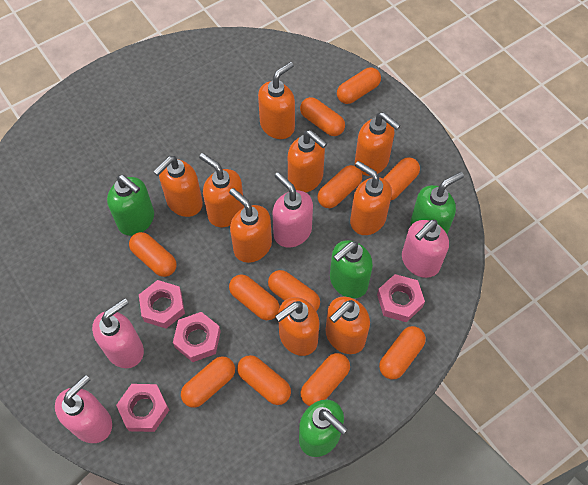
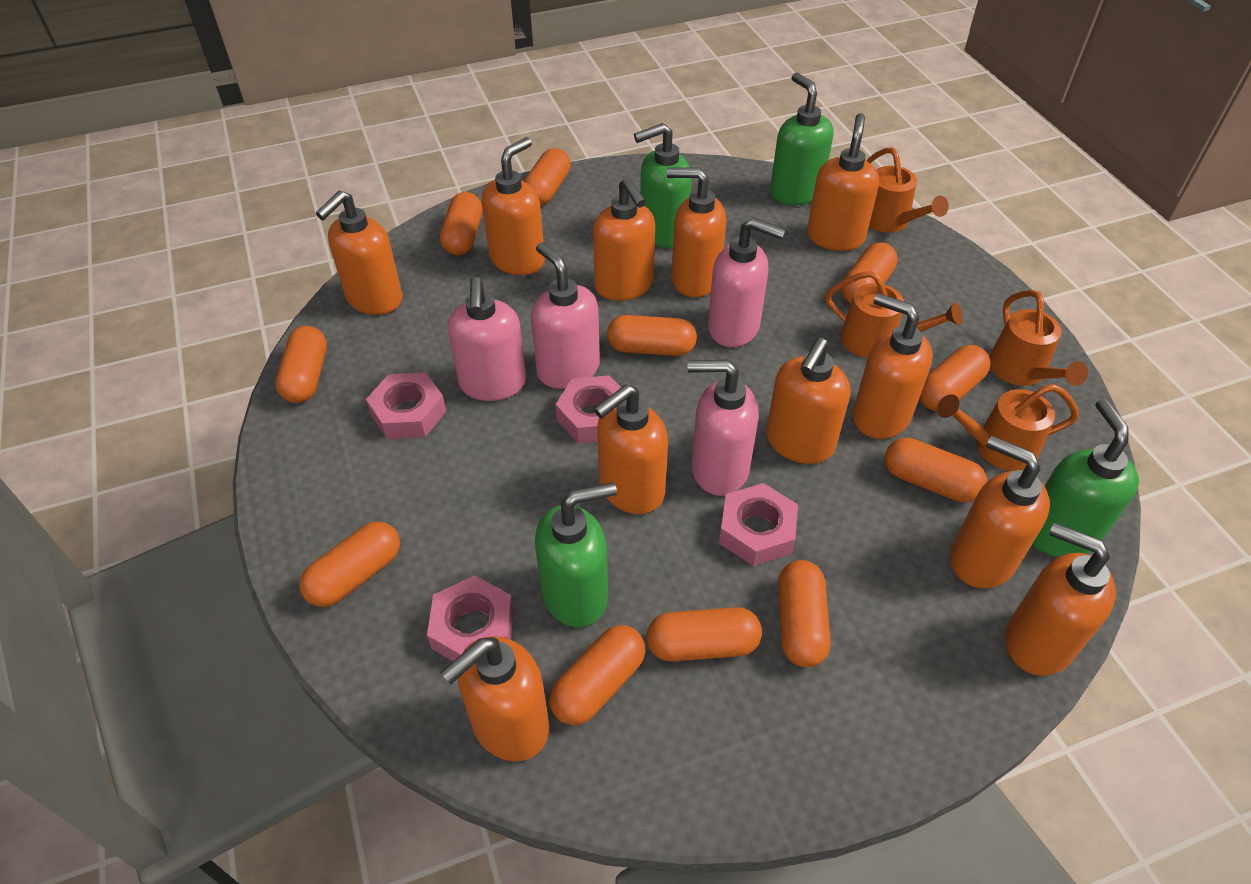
orange soap dispenser: [153,156,203,217] [199,153,244,227] [229,188,272,263] [258,62,295,139] [275,297,319,356] [288,130,327,192] [326,296,370,354] [350,161,392,235] [355,112,401,176] = 9 -> [316,191,402,315] [441,636,549,761] [482,137,545,275] [593,178,655,301] [594,384,668,514] [667,168,726,297] [766,338,850,464] [807,113,879,251] [853,293,932,439] [951,436,1050,589] [1005,523,1116,676] = 11
orange watering can: none = 0 -> [825,271,963,358] [866,147,949,233] [937,384,1079,471] [989,290,1088,386] = 4

